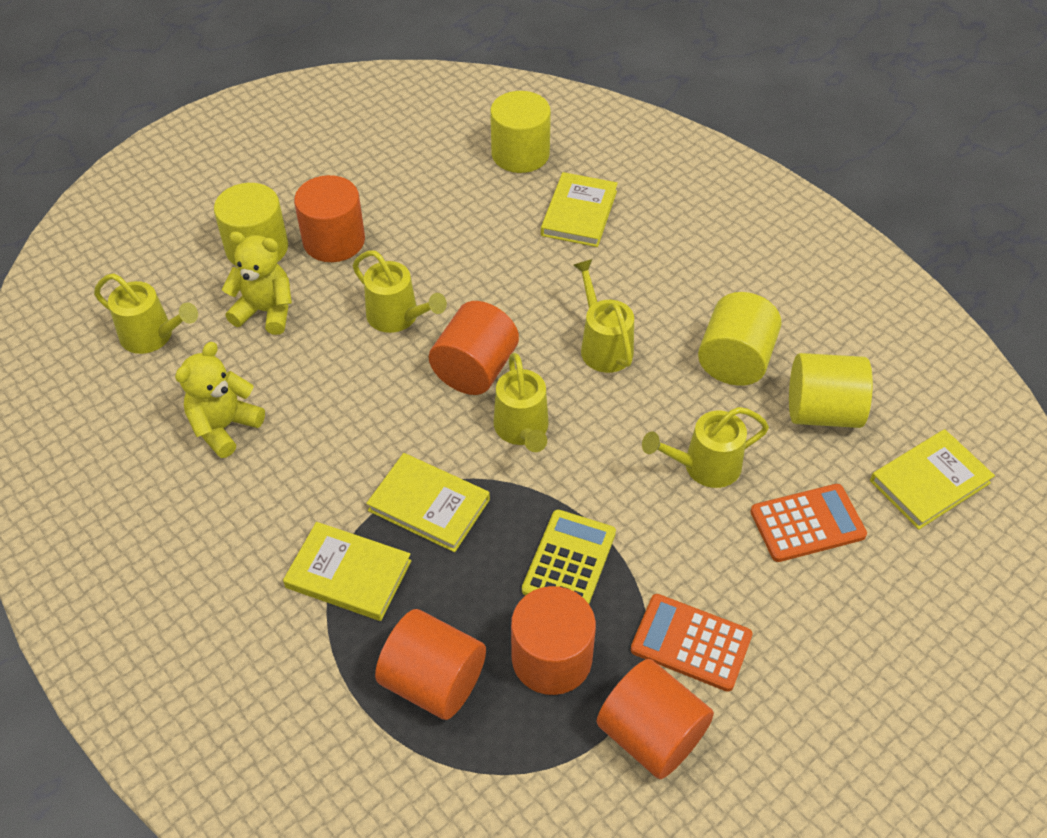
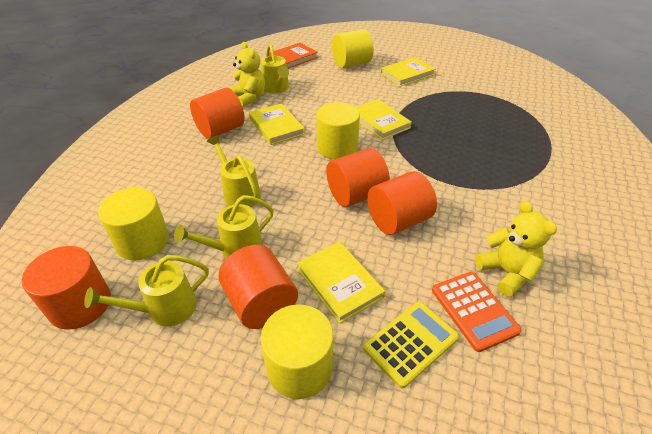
orange book: none = 0 -> [269,43,318,69] = 1
orange calculator: [631,594,753,692] [750,484,867,562] = 2 -> [432,272,522,352] = 1
yellow watering can: [94,273,198,354] [353,250,447,333] [494,353,549,452] [573,259,634,373] [642,407,769,488] = 5 -> [84,255,209,327] [174,195,274,258] [207,135,261,207] [261,43,289,93] = 4

